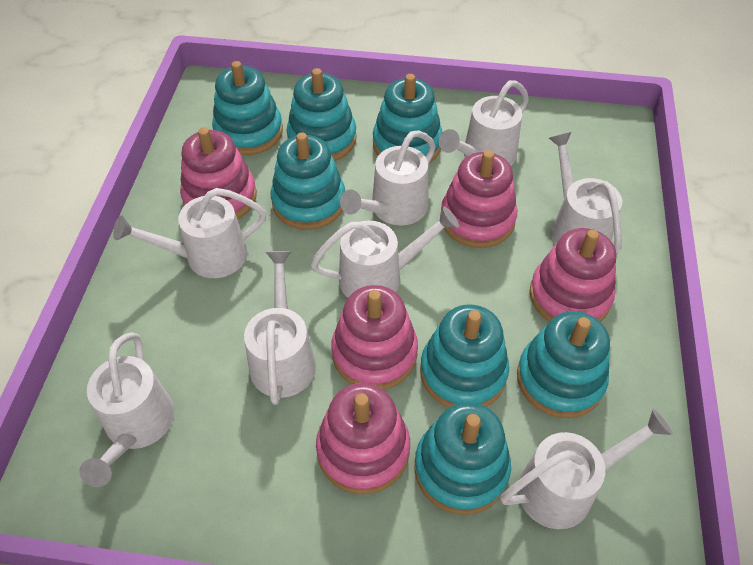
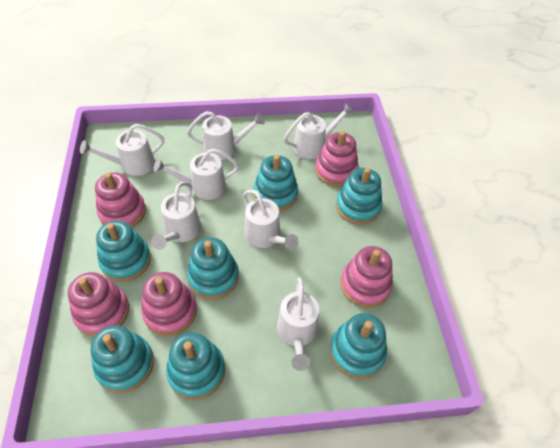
white watering can: [79,332,174,487] [113,188,266,278] [244,251,316,405] [310,207,459,298] [340,130,436,226] [439,80,529,166] [501,409,673,529] [549,132,622,255] = 8 -> [80,124,164,176] [151,182,201,250] [154,148,239,200] [187,111,265,160] [243,190,299,250] [277,277,319,371] [283,103,354,159] = 7

